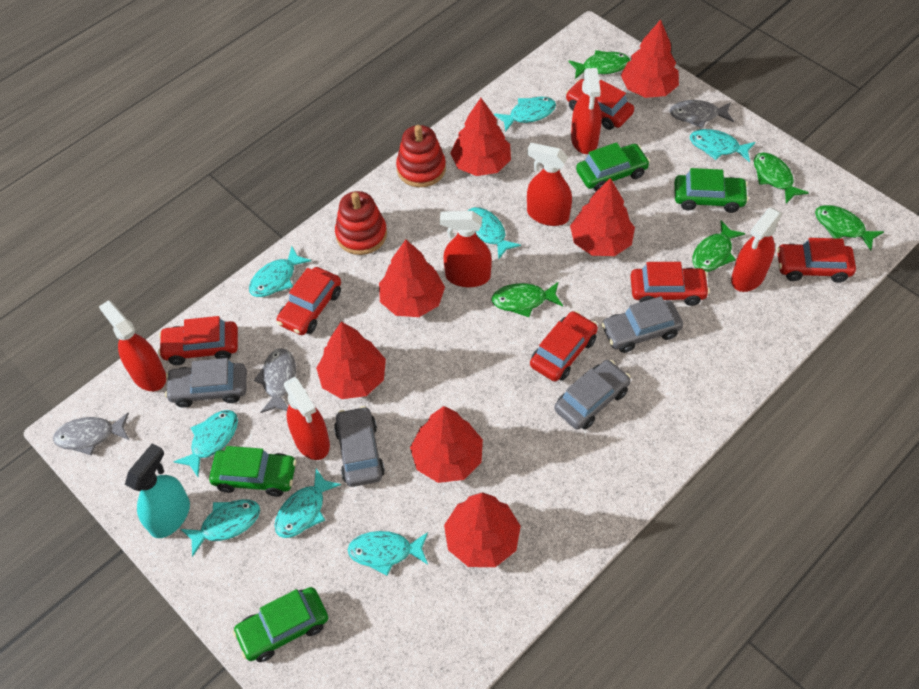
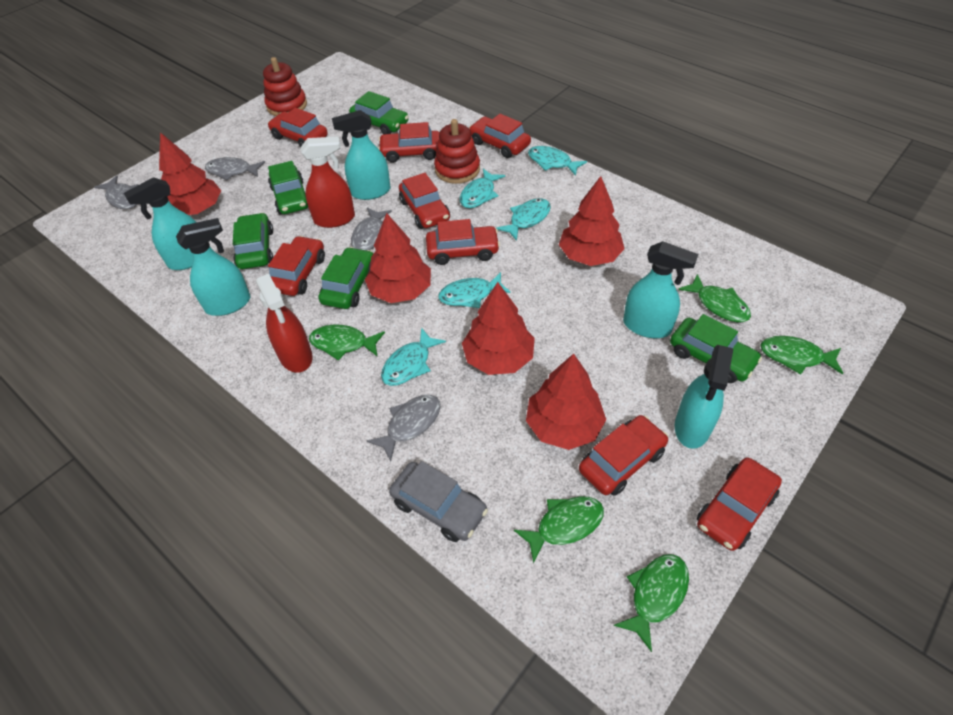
green car: [209,446,297,497] [233,587,328,662] [576,142,650,191] [674,168,749,213] = 4 -> [233,213,273,269] [268,161,308,215] [318,247,373,309] [349,91,409,134] [670,314,762,383] = 5
grey car: [165,358,247,408] [334,406,385,487] [554,360,631,430] [601,296,683,353] = 4 -> [389,461,488,542] = 1
grey fish: [53,412,129,455] [254,348,296,413] [670,100,734,128] = 3 -> [95,175,138,210] [205,157,265,181] [351,208,392,251] [367,395,441,462] = 4
red car: [158,316,238,365] [276,267,341,335] [530,311,598,381] [566,79,634,130] [630,262,710,306] [777,238,856,283] = 6 -> [268,108,328,147] [268,236,325,296] [378,122,440,163] [399,173,450,229] [426,219,500,265] [469,114,531,158] [579,415,668,496] [697,457,782,551] = 8
red spray bottle: [99,300,166,391] [284,377,330,460] [440,211,492,287] [527,143,572,226] [571,68,602,154] [731,208,782,292] = 6 -> [256,274,312,373] [301,136,355,228] = 2
red tree: [316,322,386,399] [379,240,445,317] [410,406,483,483] [444,492,521,567] [450,98,511,176] [570,178,635,256] [621,19,679,98] = 7 -> [159,132,221,215] [365,213,431,303] [462,282,535,375] [526,354,606,450] [559,176,625,266] = 5
turquoise fish: [174,410,238,477] [181,499,260,557] [249,246,311,297] [274,469,341,538] [348,531,428,576] [468,207,521,259] [494,97,556,132] [690,129,755,162] = 8 -> [381,327,446,386] [438,272,511,308] [460,169,505,208] [496,198,551,241] [528,146,587,176] = 5
turquoise spray bottle: [125,443,190,538] = 1 -> [124,177,197,270] [176,218,250,316] [332,110,390,200] [623,241,698,338] [675,345,733,449] = 5

